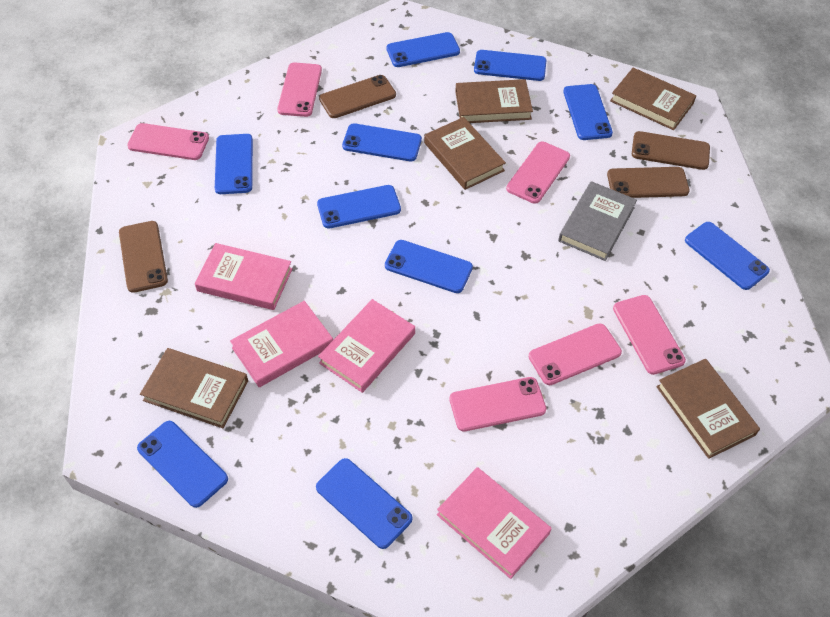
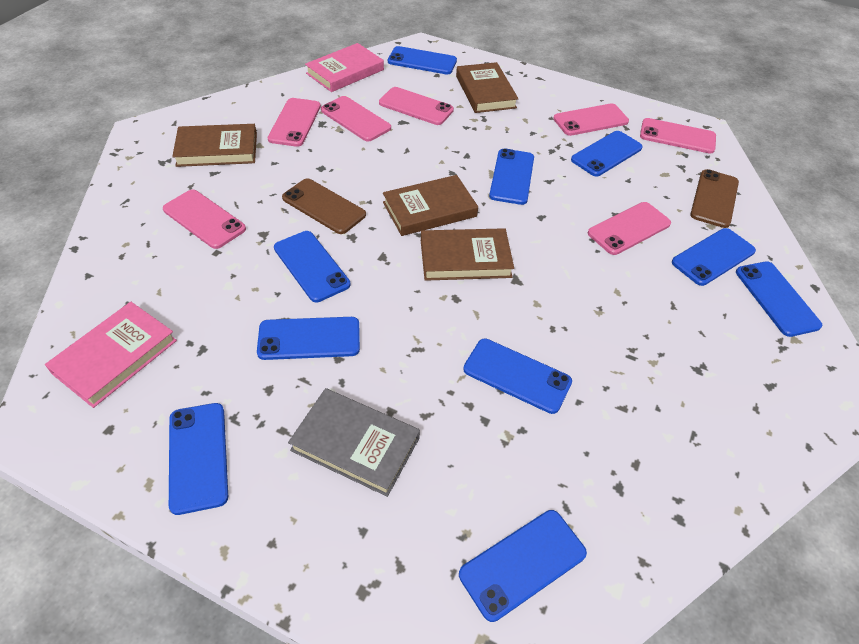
brown book: [140,348,248,428] [424,117,506,190] [455,79,533,123] [610,68,696,130] [656,359,760,459] = 5 -> [172,124,257,167] [383,175,478,236] [421,228,514,281] [456,62,518,113] = 4
brown phone: [119,221,168,293] [319,75,396,118] [607,167,690,198] [632,131,710,170] = 4 -> [282,178,366,234] [690,169,739,228] = 2
pink book: [195,243,292,310] [230,301,333,387] [318,299,415,393] [437,467,552,579] = 4 -> [45,302,177,408] [305,43,384,92] = 2
pink phone: [127,123,209,160] [277,62,322,117] [449,377,546,431] [506,142,570,204] [529,323,622,385] [613,295,686,375] = 6 -> [163,190,246,249] [268,98,321,147] [321,96,391,141] [379,87,454,125] [553,103,629,136] [588,202,671,255] [640,118,716,154] = 7

